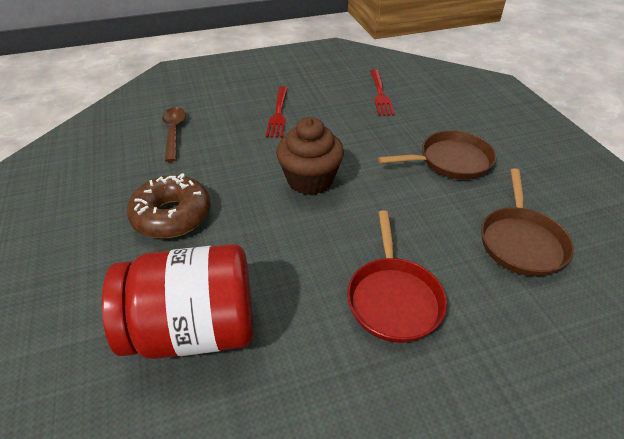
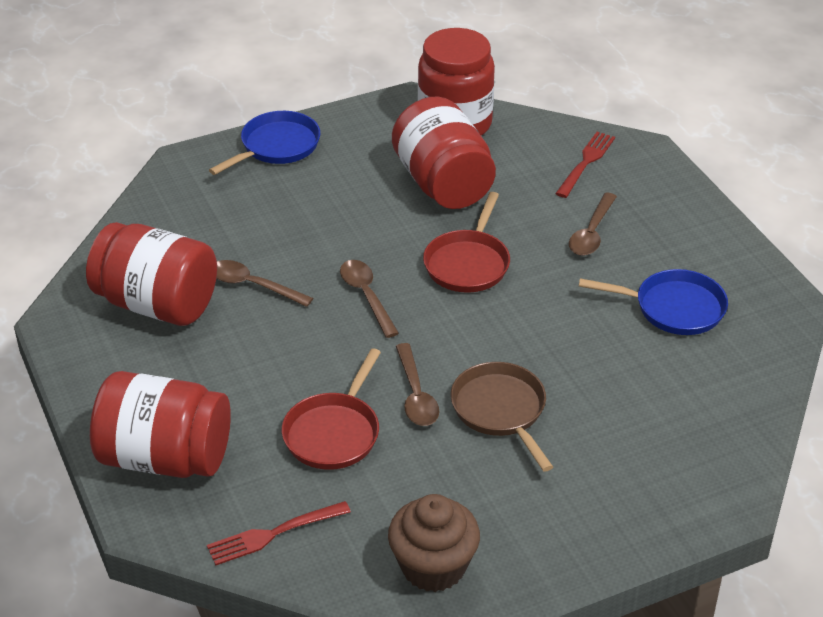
blue pan: none = 0 -> [209,111,320,175] [579,269,728,335] = 2
brown donut: [127,173,211,238] = 1 -> none = 0
brown pan: [378,131,496,180] [481,168,574,276] = 2 -> [451,362,553,472] = 1
brown spoon: [162,107,186,162] = 1 -> [216,260,313,307] [340,260,399,338] [396,343,439,426] [569,193,617,256] = 4
red jar: [102,244,253,359] = 1 -> [86,222,217,326] [90,371,231,478] [392,97,496,209] [418,28,495,136] = 4
red pan: [347,211,447,343] = 1 -> [282,348,381,470] [423,192,510,293] = 2

